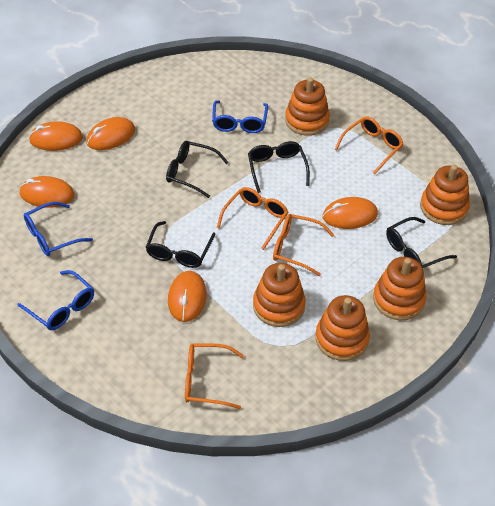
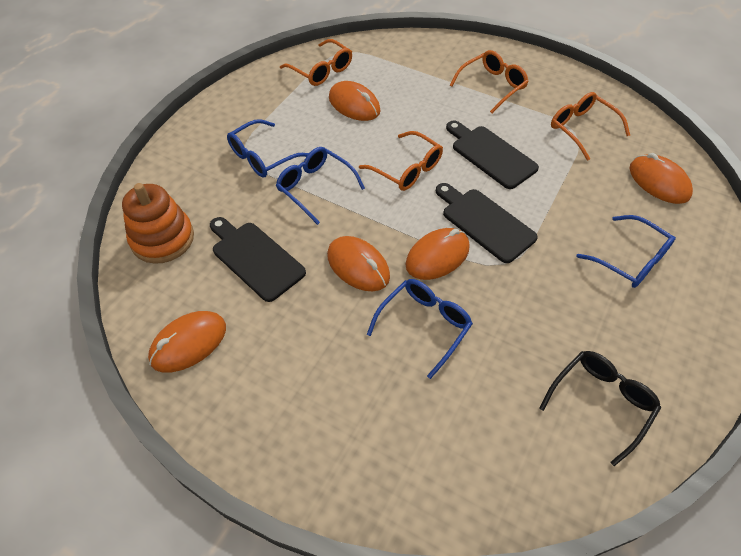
black cutting board: none = 0 -> [210,217,306,302] [436,183,538,263] [446,120,539,189] = 3
black glasses: [146,221,215,268] [166,141,229,198] [248,141,310,193] [386,217,457,268] = 4 -> [539,351,661,466] = 1
blue glasses: [17,270,94,330] [24,202,93,256] [212,101,268,133] = 3 -> [227,119,309,178] [276,147,365,225] [367,279,473,379] [576,215,676,288] = 4
orange stacking toy: [253,263,306,327] [285,77,330,136] [315,295,370,361] [373,257,426,320] [420,165,470,225] = 5 -> [122,183,194,264] = 1

